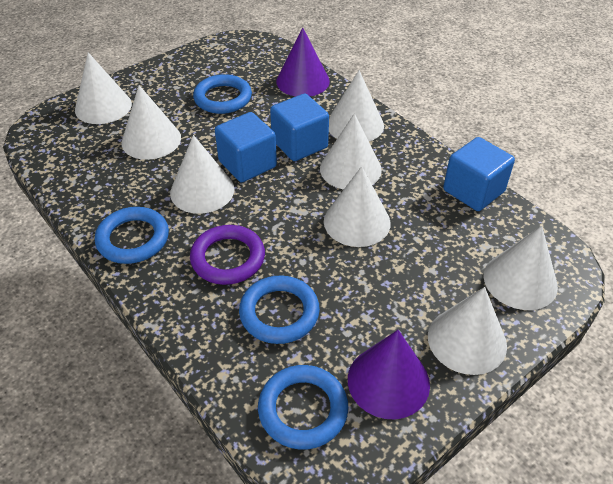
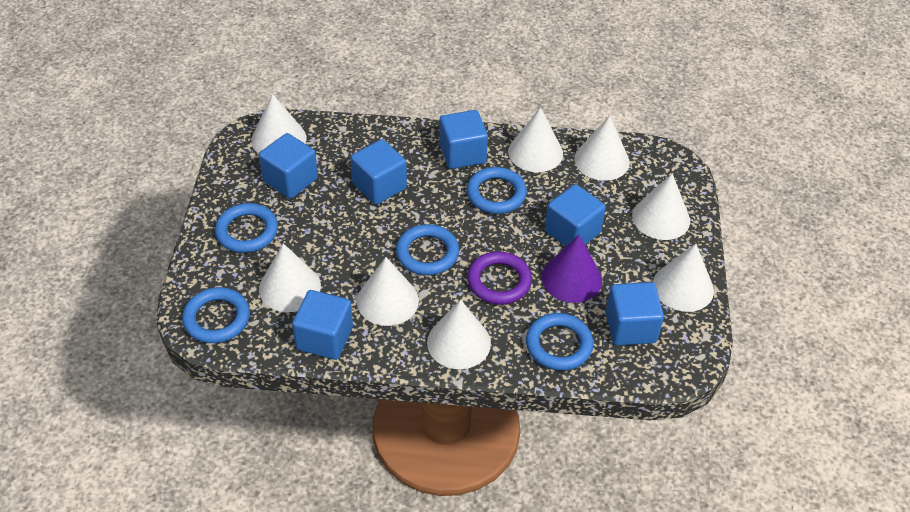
blue cube: [215,112,277,182] [270,94,329,161] [443,137,515,211] = 3 -> [259,133,318,199] [292,290,353,360] [350,139,407,205] [439,110,488,169] [545,184,606,247] [606,282,664,346] = 6
blue ring: [95,207,169,264] [193,74,252,114] [239,276,320,344] [258,365,348,450] = 4 -> [182,287,250,343] [215,203,278,253] [396,224,459,275] [467,167,527,214] [526,313,594,371] = 5
purple cone: [276,27,330,97] [348,330,430,419] = 2 -> [542,235,602,303] = 1

